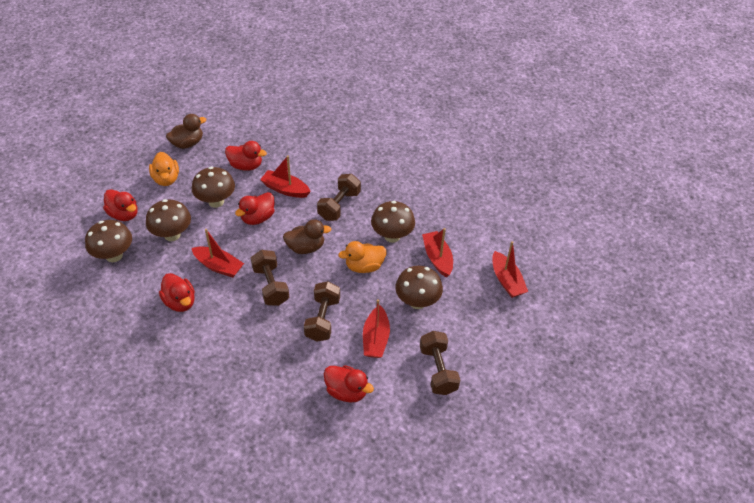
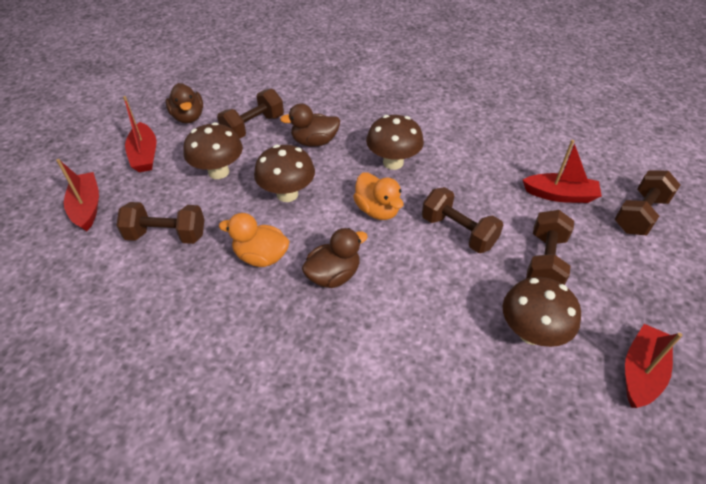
brown duck: [166,114,206,149] [283,219,331,254] = 2 -> [165,83,203,123] [280,103,340,146] [302,228,368,288] = 3
brown dumbbell: [251,250,289,306] [304,281,340,342] [317,174,361,221] [420,331,460,395] = 4 -> [116,202,204,244] [217,89,284,139] [422,187,503,253] [526,210,574,285] [615,171,680,236] = 5
brown mushroom: [85,220,132,262] [146,199,191,241] [192,167,235,208] [371,201,415,243] [395,266,443,309] = 5 -> [183,122,243,179] [254,145,315,202] [366,115,424,170] [503,277,581,347] = 4
red boat: [192,229,244,277] [260,155,311,198] [363,299,390,358] [422,228,453,278] [492,241,528,298] = 5 -> [56,159,99,232] [123,96,156,172] [523,140,602,203] [625,324,683,408] = 4
red duck: [103,189,138,221] [159,273,195,312] [225,141,267,171] [235,192,275,225] [324,365,374,403] = 5 -> none = 0

